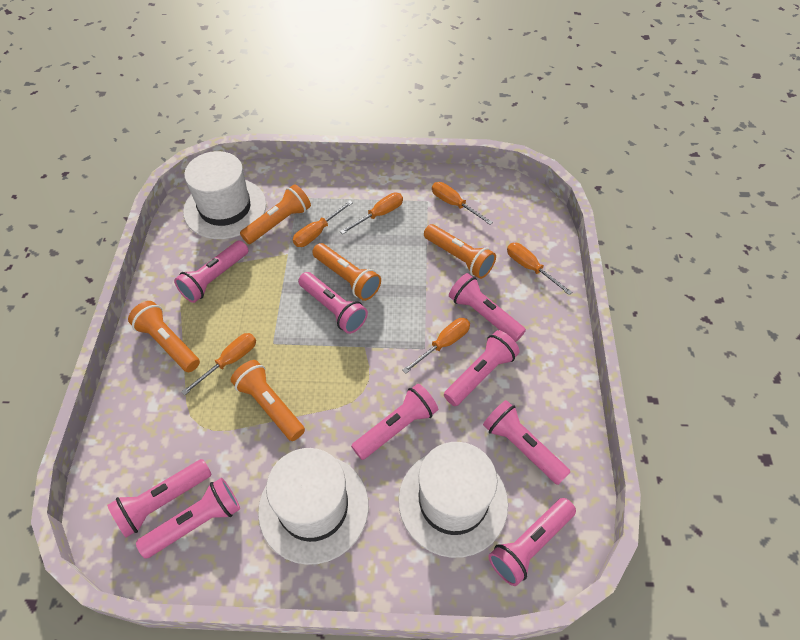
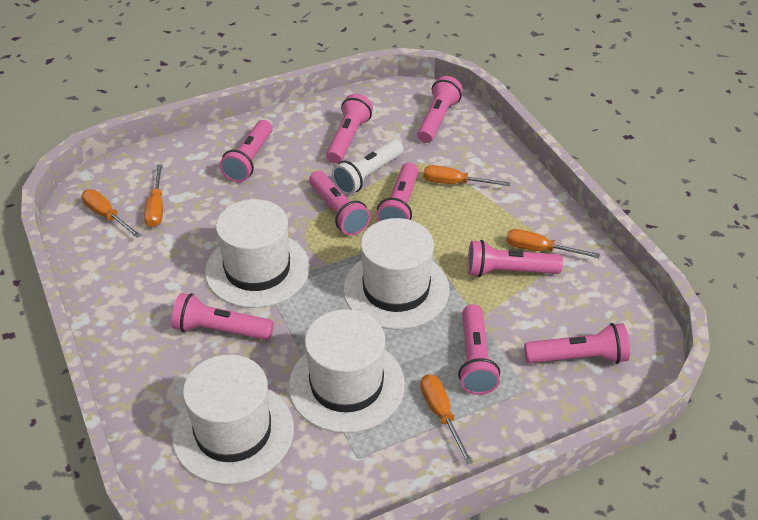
orange flashlight: [128,301,200,372] [231,360,305,441] [240,184,311,244] [312,243,381,301] [424,224,496,279] = 5 -> none = 0
orange screwdriver: [181,333,256,395] [293,201,353,247] [340,193,403,234] [402,318,470,373] [432,182,493,225] [507,243,572,295] = 6 -> [82,189,141,238] [144,165,163,227] [420,374,473,464] [423,165,510,186] [506,229,600,258] = 5
white flashlight: none = 0 -> [332,139,404,195] = 1
white hat: [183,151,266,239] [258,448,369,565] [399,442,508,558] = 3 -> [172,354,294,485] [205,199,310,308] [289,309,405,433] [343,218,450,329] = 4

